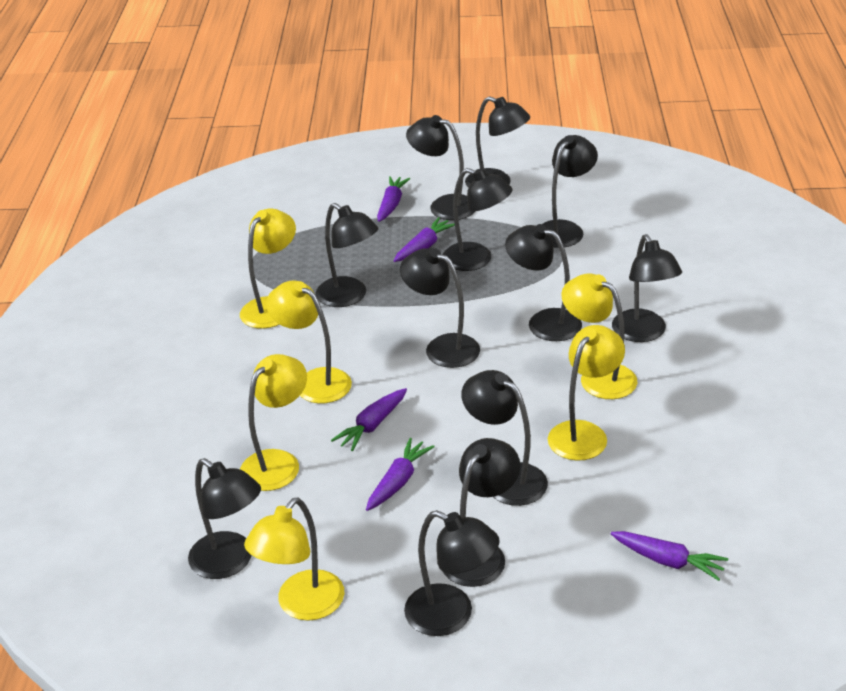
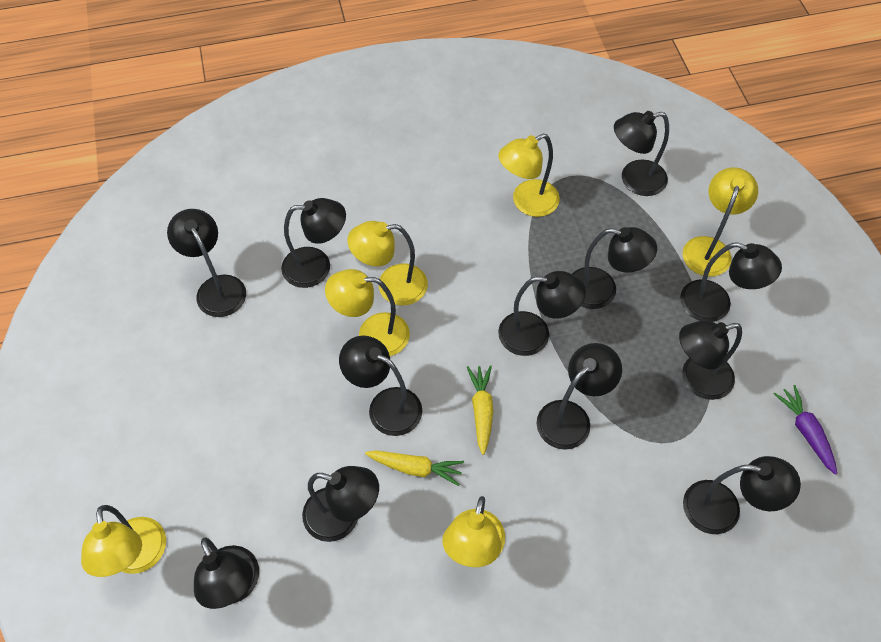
purple carrot: [331,388,407,451] [366,438,435,511] [377,176,410,222] [393,217,455,262] [611,531,728,581] = 5 -> [774,385,837,475] = 1
yellow carrot: none = 0 -> [365,451,464,486] [467,365,493,455] = 2

